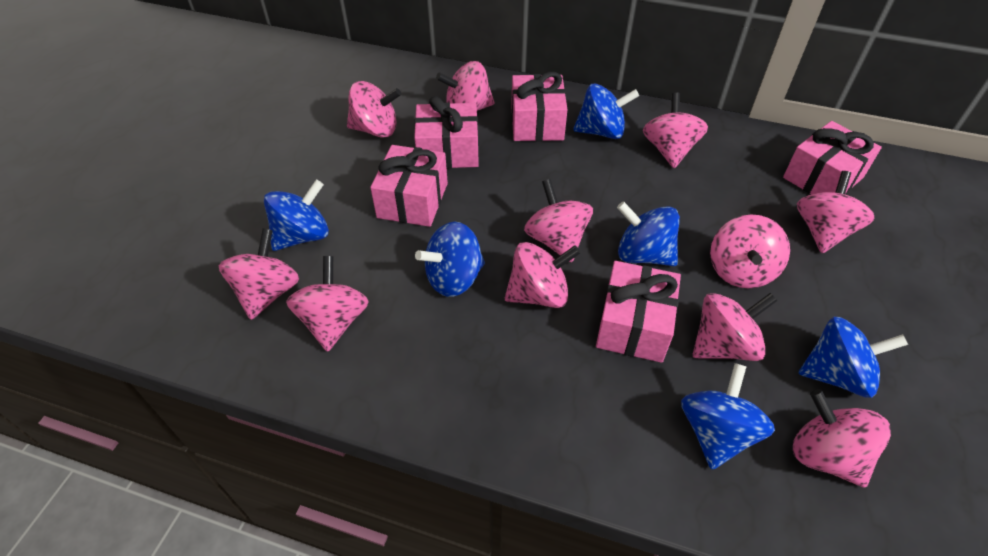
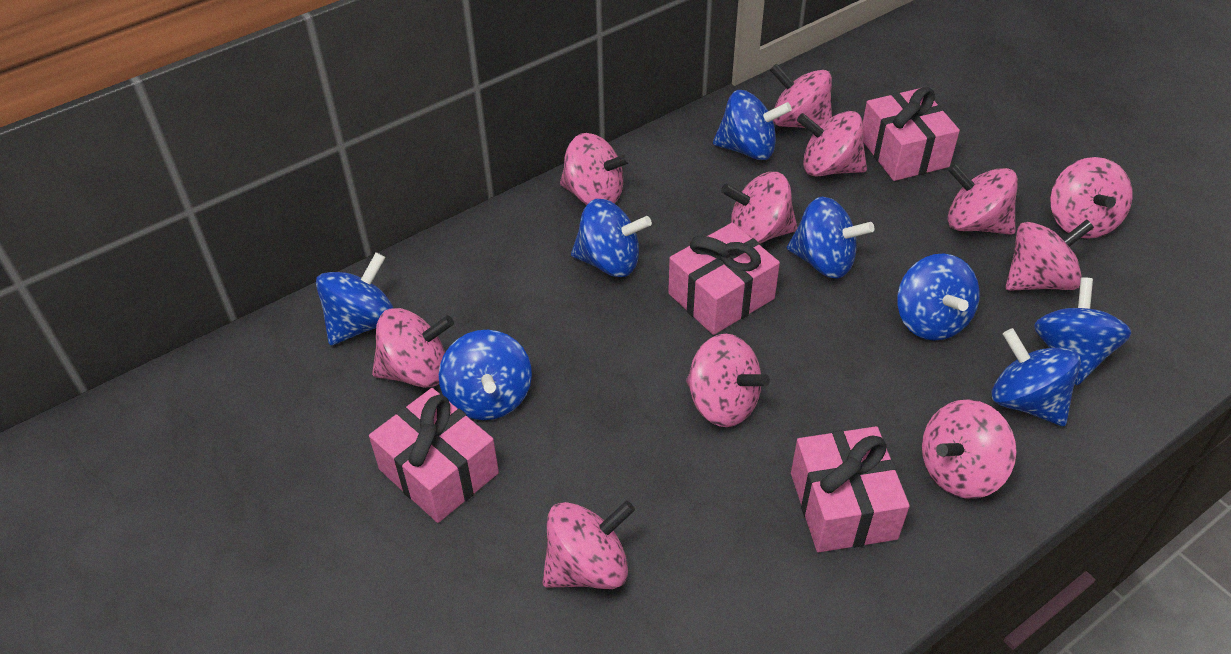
blue spinning top: [264,179,329,251] [415,221,485,297] [573,83,639,139] [617,201,680,266] [681,363,775,470] [798,317,908,398] = 6 -> [316,252,393,345] [439,330,532,420] [571,199,652,277] [713,90,792,160] [787,197,874,279] [897,253,980,341] [992,328,1081,426] [1034,277,1132,385] = 8
pink gift: [370,145,448,227] [414,96,479,168] [511,72,568,141] [596,261,681,363] [783,121,882,194] = 5 -> [369,388,499,523] [668,223,780,335] [791,426,910,552] [863,87,960,181] = 4

